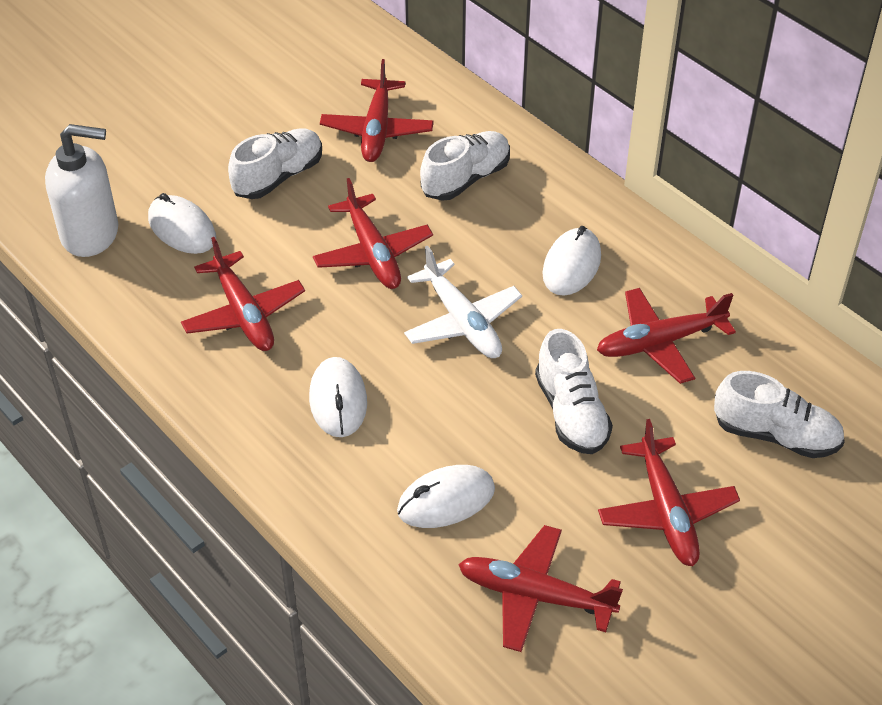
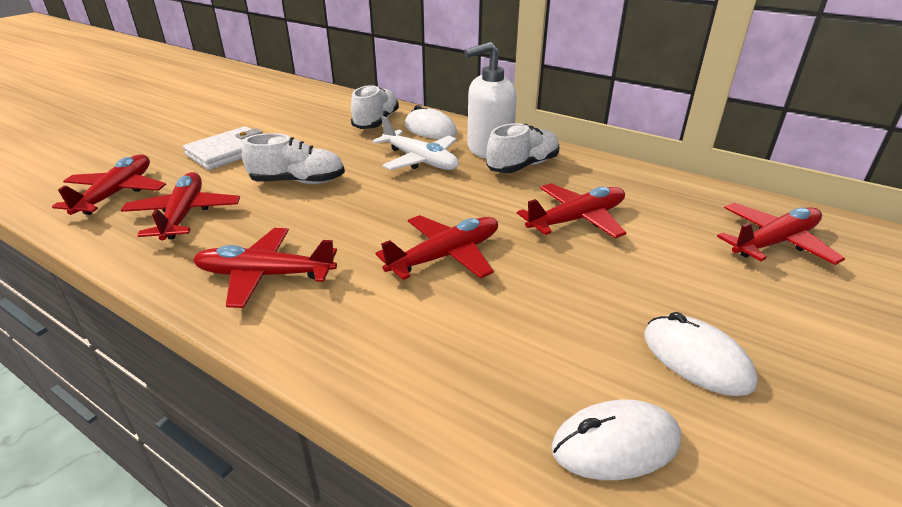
white mouse: [148,193,216,254] [309,357,367,437] [397,465,495,528] [542,226,601,296] = 4 -> [405,105,457,139] [551,400,681,480] [644,312,758,396] = 3
white shoe: [228,128,322,199] [420,131,510,201] [535,329,613,454] [714,371,845,458] = 4 -> [242,133,345,184] [351,85,399,129] [486,123,560,173] = 3
white wallet: none = 0 -> [183,126,263,170] = 1

